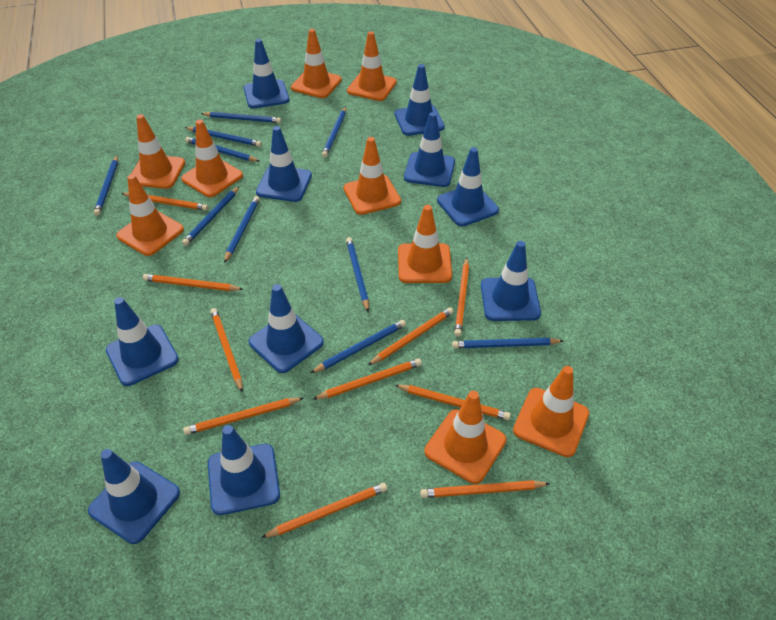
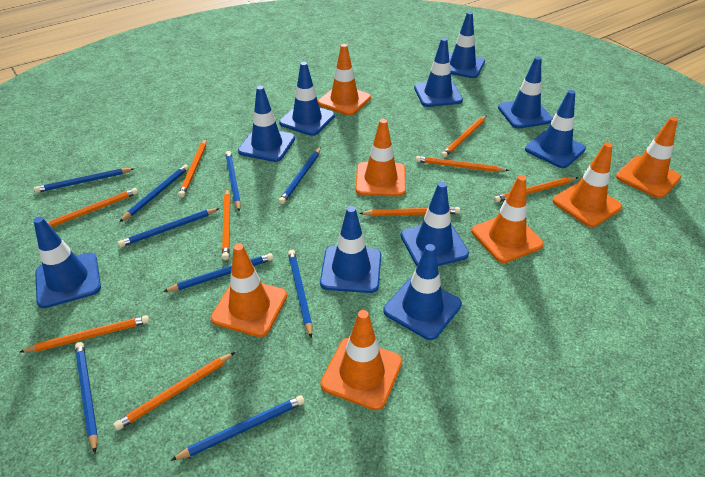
blue pencil: [94,155,118,216] [182,186,240,246] [185,127,262,147] [185,137,259,162] [201,112,281,123] [224,196,260,263] [311,320,406,373] [322,107,346,158] [346,237,369,312] [452,338,563,348] = 10 -> [34,168,135,193] [75,342,98,453] [118,208,220,247] [120,164,189,222] [163,253,273,292] [171,395,305,461] [225,151,241,211] [279,147,321,204] [288,250,312,338] = 9
orange pencil: [121,192,208,211] [143,274,244,291] [183,397,303,435] [210,308,243,393] [261,483,387,538] [312,359,422,400] [368,307,454,365] [395,385,511,420] [420,480,550,498] [454,258,469,337] = 10 -> [20,315,149,353] [47,188,138,227] [113,352,235,431] [178,139,207,197] [222,188,231,260] [359,207,460,216] [416,156,509,172] [441,115,487,158] [494,177,578,202] = 9
orange traffic cone: [116,174,184,256] [131,114,185,189] [181,120,243,197] [291,29,342,98] [344,137,401,215] [347,31,397,101] [398,205,452,283] [424,391,506,484] [513,366,589,457] = 9 -> [211,243,287,337] [318,44,371,116] [320,310,402,410] [356,119,406,196] [472,175,544,263] [553,142,622,227] [616,117,681,198] = 7

